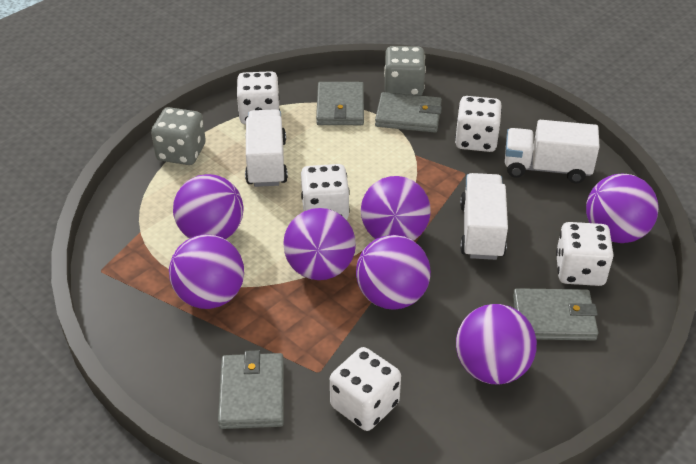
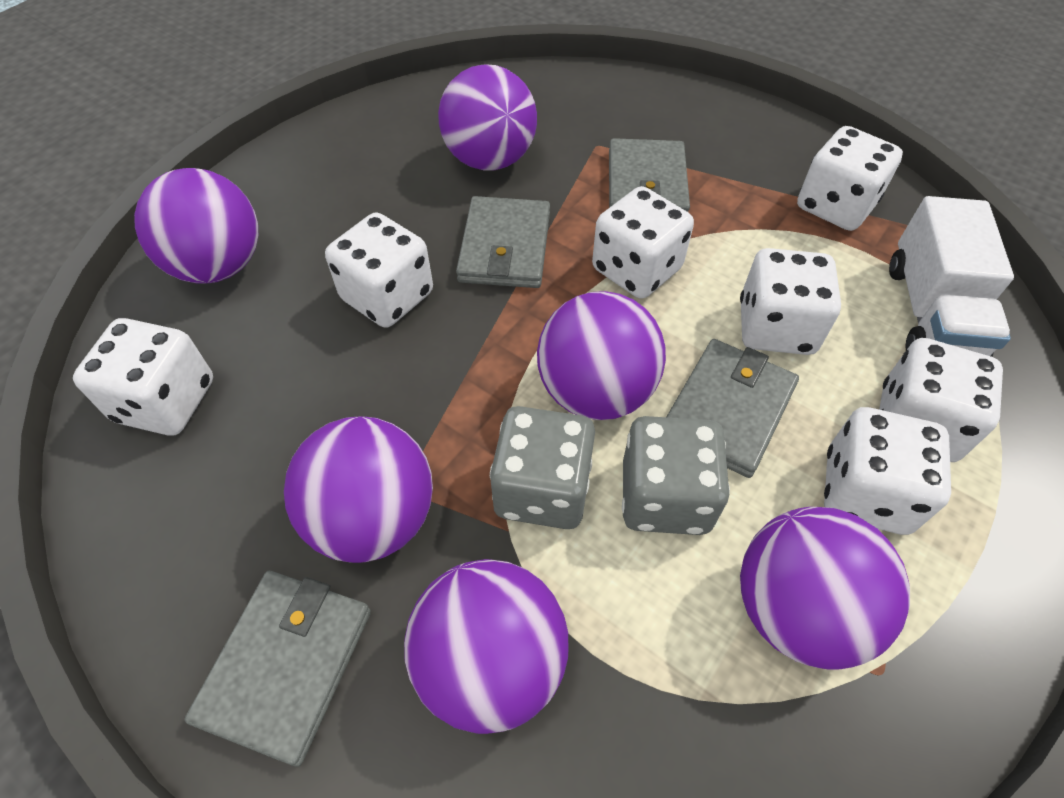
purple ball: [169,234,244,309] [173,174,243,239] [283,208,356,280] [356,235,431,310] [361,176,431,241] [456,304,537,385] [586,174,659,243] = 7 -> [134,168,258,284] [284,416,433,563] [404,559,568,734] [438,64,537,171] [537,291,666,420] [740,507,910,670] = 6
white dice: [236,71,280,124] [301,164,350,220] [330,347,401,431] [455,96,502,152] [556,222,614,286] = 5 -> [73,318,213,436] [325,213,433,328] [592,186,694,299] [740,248,841,355] [797,126,903,231] [824,407,951,535] [879,338,1003,462] = 7
white truck: [245,109,288,187] [460,173,508,260] [505,120,600,183] = 3 -> [889,196,1014,357] = 1

